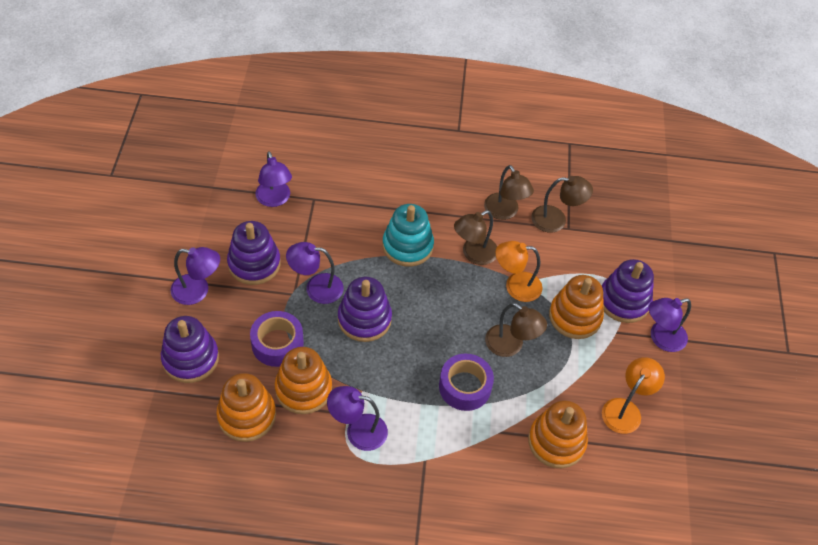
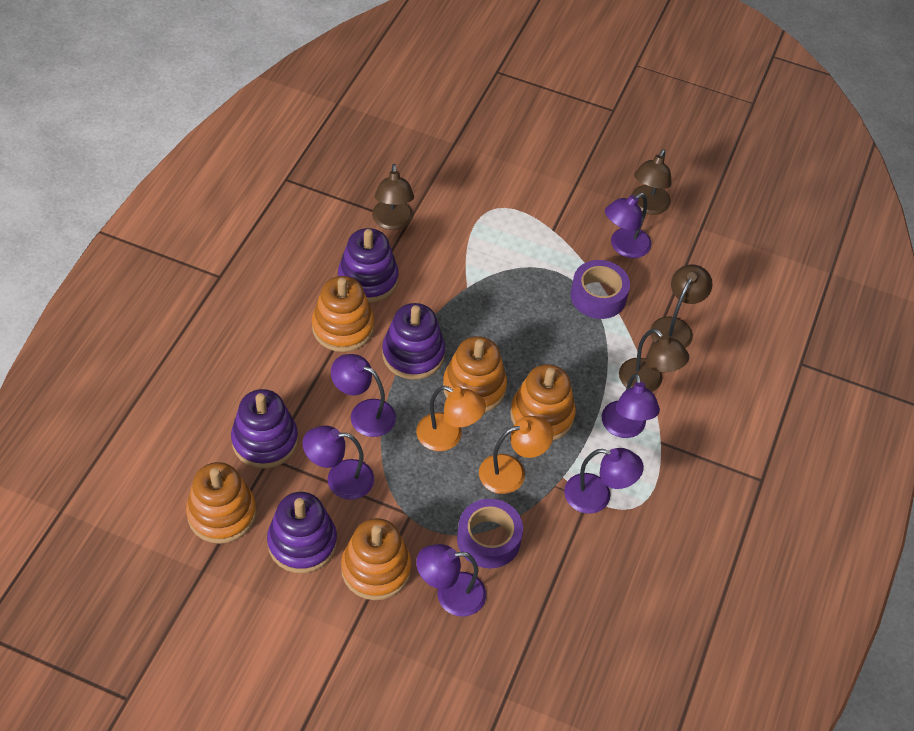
orange stacking toy: [216,373,276,442] [275,347,332,414] [528,400,588,468] [549,275,604,339] = 4 -> [186,462,256,544] [312,276,374,352] [341,518,411,600] [443,336,507,413] [510,364,576,441] = 5
purple lamp: [170,247,220,305] [255,151,292,207] [286,242,344,304] [327,386,388,451] [649,298,691,352] = 5 -> [303,426,374,500] [331,354,396,437] [416,544,486,617] [564,448,644,514] [602,373,660,438] [605,193,652,258] = 6
turquoise stacking toy: [383,204,434,267] = 1 -> none = 0

